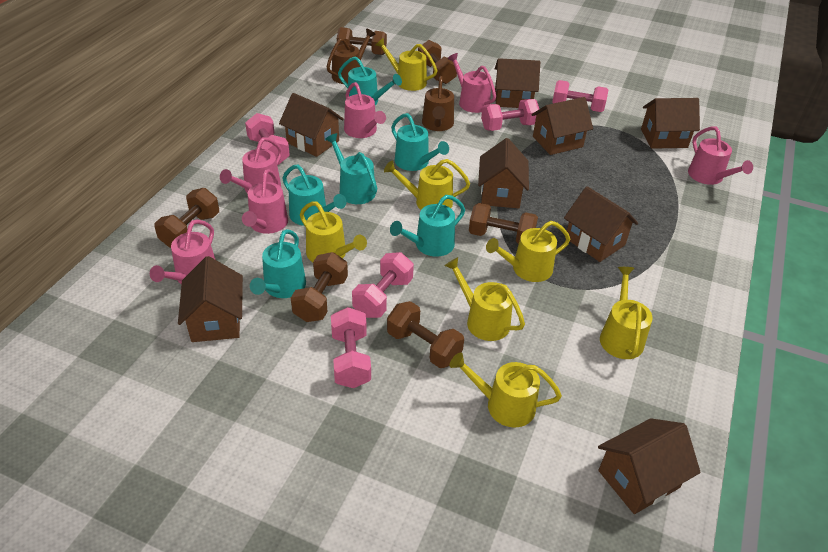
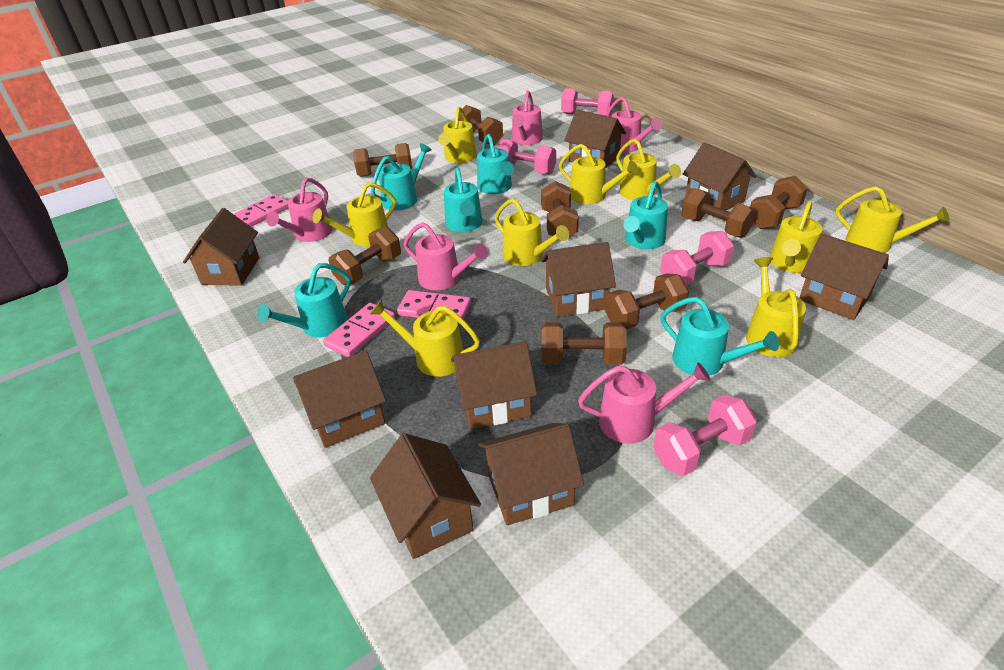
brown dumbbell: [154,188,219,248] [291,252,348,322] [337,27,387,55] [387,301,464,368] [418,40,457,84] [469,203,538,244] = 6 -> [328,227,401,285] [353,143,412,177] [459,105,503,145] [541,181,579,237] [542,322,627,365] [605,273,689,330] [681,188,756,238] [750,176,808,229] = 8
brown house: [178,256,243,342] [279,93,344,157] [478,138,529,208] [495,58,540,108] [531,97,593,155] [564,186,638,262] [598,418,701,514] [641,98,700,149] = 8 -> [183,208,259,286] [293,351,386,448] [370,433,481,559] [451,341,537,429] [479,423,584,525] [541,242,616,317] [564,110,626,168] [683,142,757,210] [799,234,889,320] = 9
brown watering can: [327,29,376,84] [422,76,454,131] = 2 -> none = 0
pink domino: none = 0 -> [234,194,288,227] [323,303,395,357] [397,290,471,323] = 3
pink dumbbell: [245,113,290,165] [331,307,371,388] [352,252,414,318] [481,99,539,131] [552,80,608,112] = 5 -> [497,139,556,175] [561,88,614,116] [653,395,757,476] [660,231,734,285] = 4
pink watering can: [150,219,215,285] [220,137,282,194] [242,169,288,234] [344,82,386,138] [447,53,496,113] [688,127,753,185] = 6 -> [266,177,332,242] [403,222,488,290] [512,90,543,145] [578,362,710,444] [606,97,662,153] = 5
yellow watering can: [300,201,367,262] [376,38,438,91] [384,159,470,210] [444,257,525,341] [450,352,562,427] [486,221,570,282] [600,267,653,359] = 7 -> [313,182,396,246] [370,300,480,377] [438,107,476,163] [495,198,569,266] [559,144,638,204] [616,139,681,200] [746,257,806,357] [770,201,823,273] [836,186,950,253] = 9

